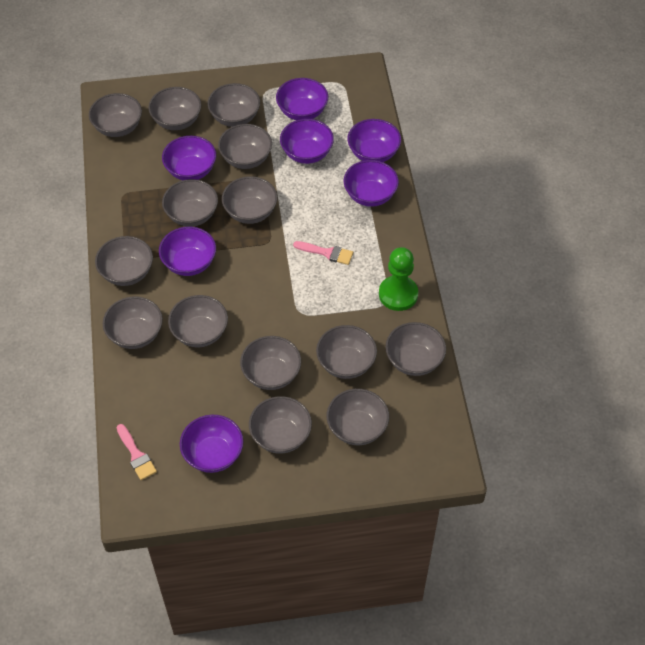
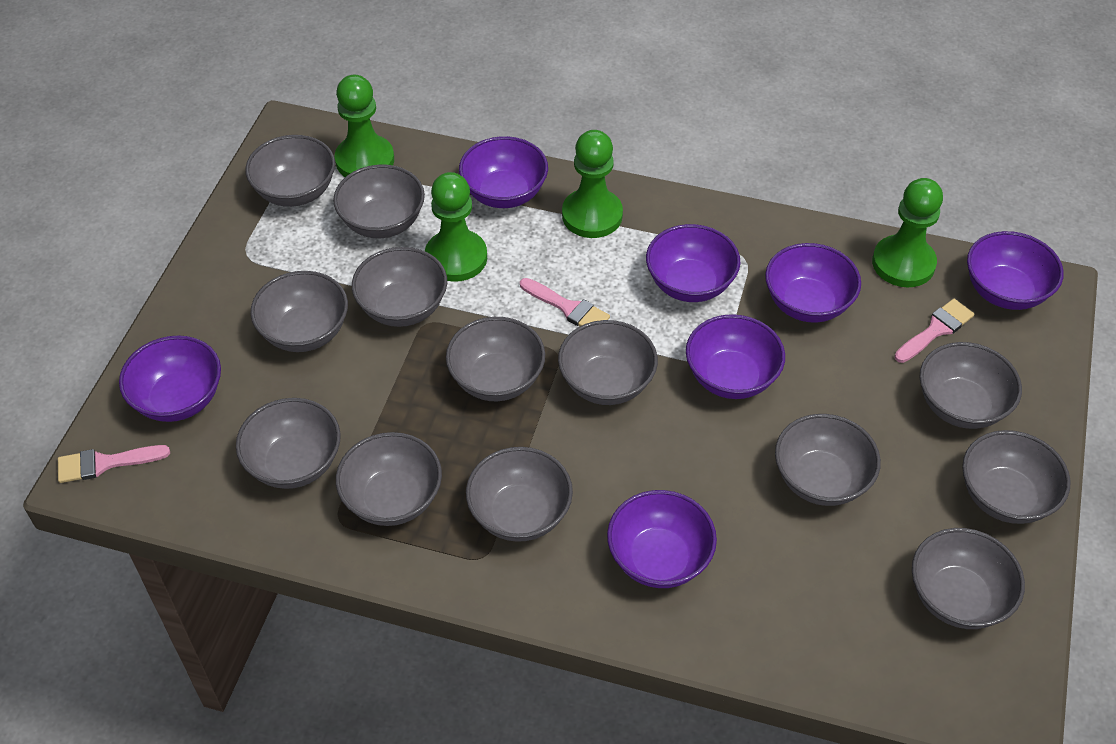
green pawn: [379,247,418,311] = 1 -> [335,75,394,177] [425,172,487,282] [562,130,623,238] [872,178,943,287] = 4
grey bowl: [89,93,142,137] [95,236,153,286] [103,297,163,349] [148,87,201,130] [162,179,218,227] [168,295,228,347] [208,83,260,127] [218,124,272,169] [222,176,277,224] [240,336,301,390] [249,396,312,454] [316,325,377,379] [327,389,389,445] [385,322,446,376] = 14 -> [236,398,341,489] [245,135,335,207] [250,271,348,352] [333,165,425,238] [336,432,442,526] [352,247,447,327] [446,317,545,401] [466,447,573,542] [558,320,658,405] [775,414,881,506] [912,528,1025,629] [919,342,1022,429] [962,430,1071,524] = 13
pink brush: [116,424,157,480] [293,241,353,265] = 2 -> [58,445,170,483] [520,278,610,326] [894,299,974,363] = 3

